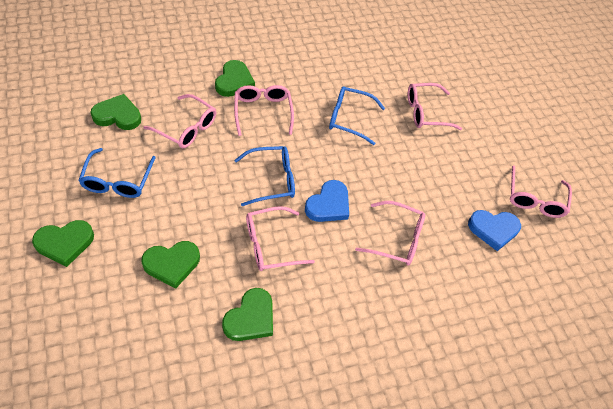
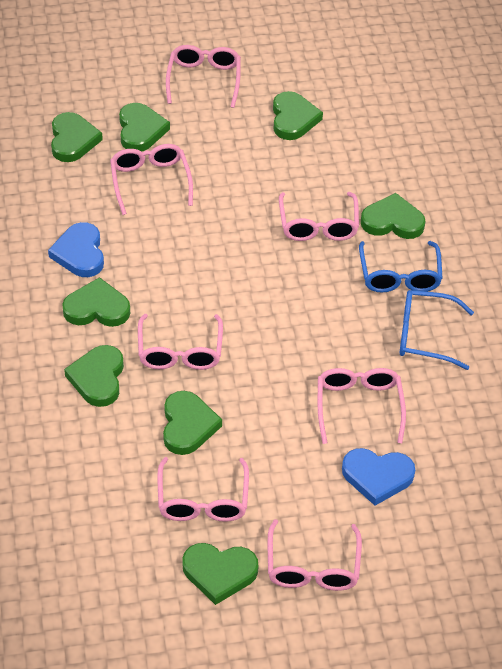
blue glasses: [78,148,156,198] [235,146,295,206] [329,86,385,145] = 3 -> [359,241,443,292] [400,290,474,370] = 2
green heart: [32,220,94,267] [90,94,141,130] [141,241,200,288] [215,60,255,97] [222,288,273,341] = 5 -> [51,112,103,162] [62,277,130,327] [64,345,124,407] [119,103,170,152] [163,391,222,455] [182,543,259,605] [273,91,323,140] [361,193,426,239] = 8
pink glasses: [144,94,216,149] [234,85,294,136] [246,206,315,271] [355,201,425,265] [408,83,462,130] [510,165,572,218] = 6 -> [110,144,193,215] [138,314,223,370] [157,457,249,522] [166,45,241,108] [268,519,362,591] [279,192,359,241] [318,368,406,444] = 7

